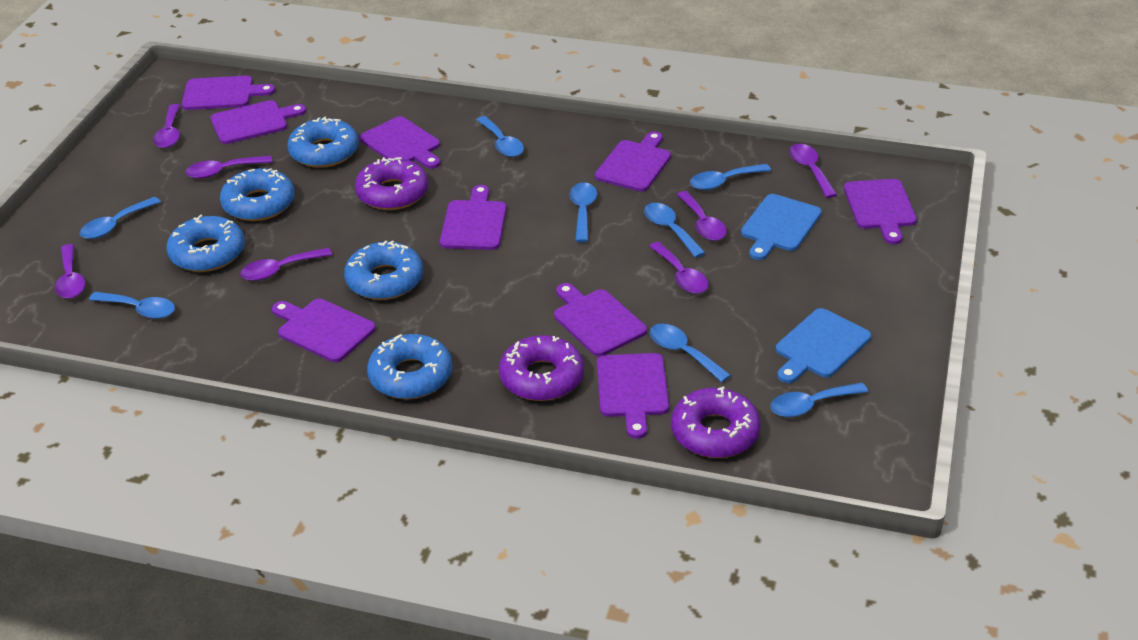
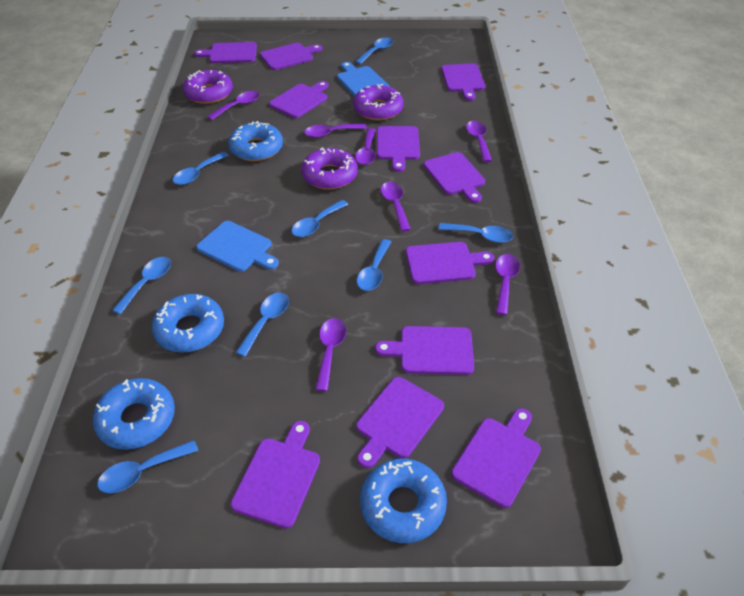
blue donut: [167,215,245,272] [220,168,295,221] [287,117,358,168] [344,240,423,300] [367,334,452,399] = 5 -> [93,378,175,450] [152,294,224,353] [228,121,283,161] [360,459,447,543] = 4
purple cutting board: [182,76,275,110] [210,100,306,144] [272,299,376,362] [360,116,441,169] [440,185,507,250] [554,283,647,356] [595,131,671,192] [597,353,669,439] [844,179,917,244] = 9 -> [194,42,257,63] [230,421,320,529] [260,43,322,70] [269,81,329,118] [356,377,444,468] [375,326,474,375] [377,126,420,172] [406,242,494,284] [424,152,485,203] [441,63,485,101] [451,408,541,508] = 11

